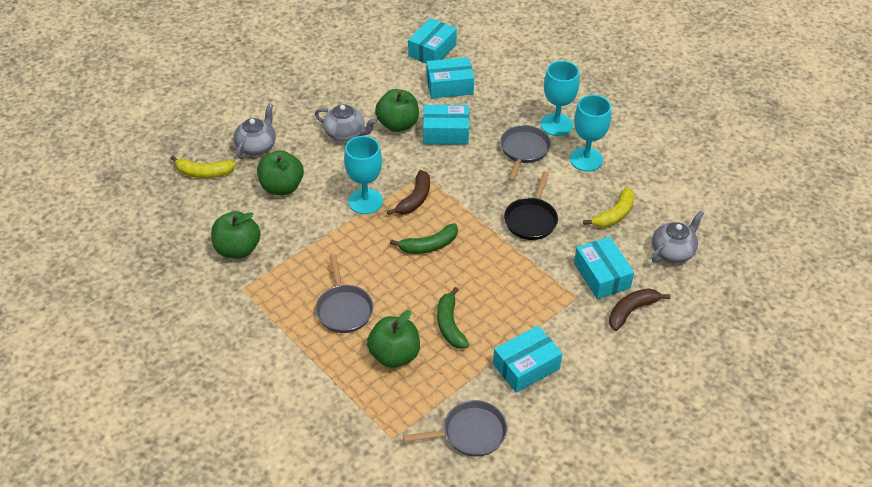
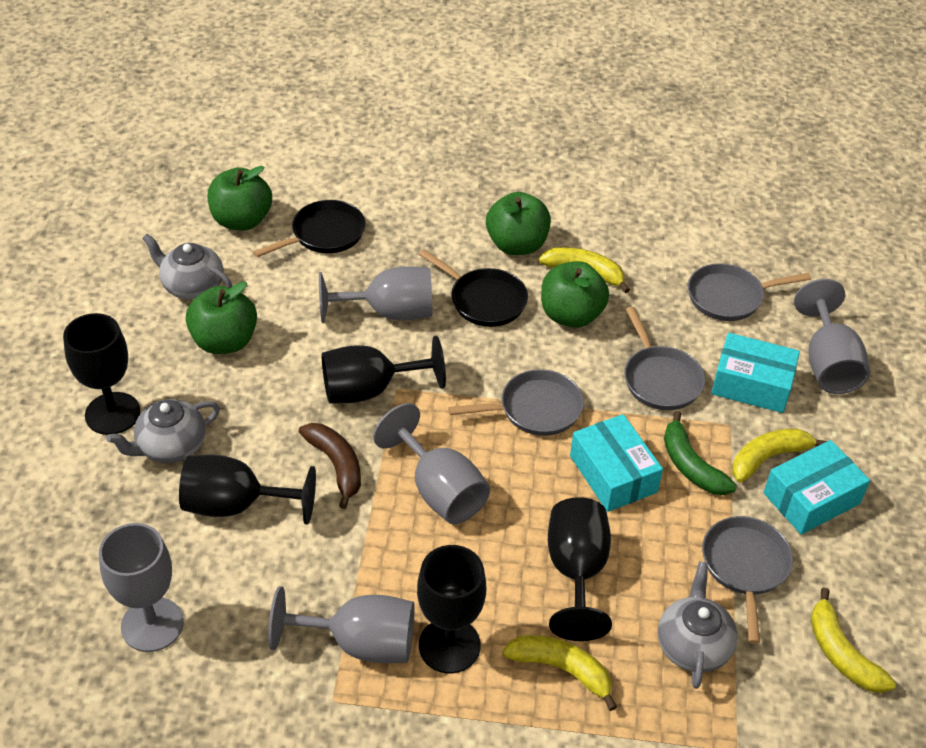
black goblet: none = 0 -> [63,313,140,435] [179,455,316,525] [322,336,446,404] [417,545,486,673] [548,497,612,641] = 5
black pan: [504,172,558,240] = 1 -> [253,200,365,257] [419,250,528,327] = 2
brown banana: [387,170,430,215] [609,288,670,331] = 2 -> [299,423,361,509] = 1
green banana: [390,223,458,254] [437,287,469,349] = 2 -> [664,411,737,495] = 1
grey goblet: none = 0 -> [99,523,184,652] [268,586,415,663] [319,266,432,323] [373,403,490,524] [794,279,870,394] = 5
grey pan: [315,254,373,333] [403,400,507,457] [500,125,551,182] = 3 -> [448,369,584,436] [624,307,705,410] [688,263,811,321] [702,516,793,644] = 4
turquoise box: [408,18,457,63] [423,105,469,145] [426,57,474,98] [493,326,562,393] [574,237,634,299] = 5 -> [570,414,663,512] [711,333,800,413] [764,440,870,535] = 3
turquoise goblet: [344,136,383,214] [541,61,580,136] [570,95,611,171] = 3 -> none = 0
yellow banana: [170,156,236,178] [583,187,634,228] = 2 -> [502,635,617,711] [539,247,630,293] [732,428,827,483] [811,588,896,693] = 4

